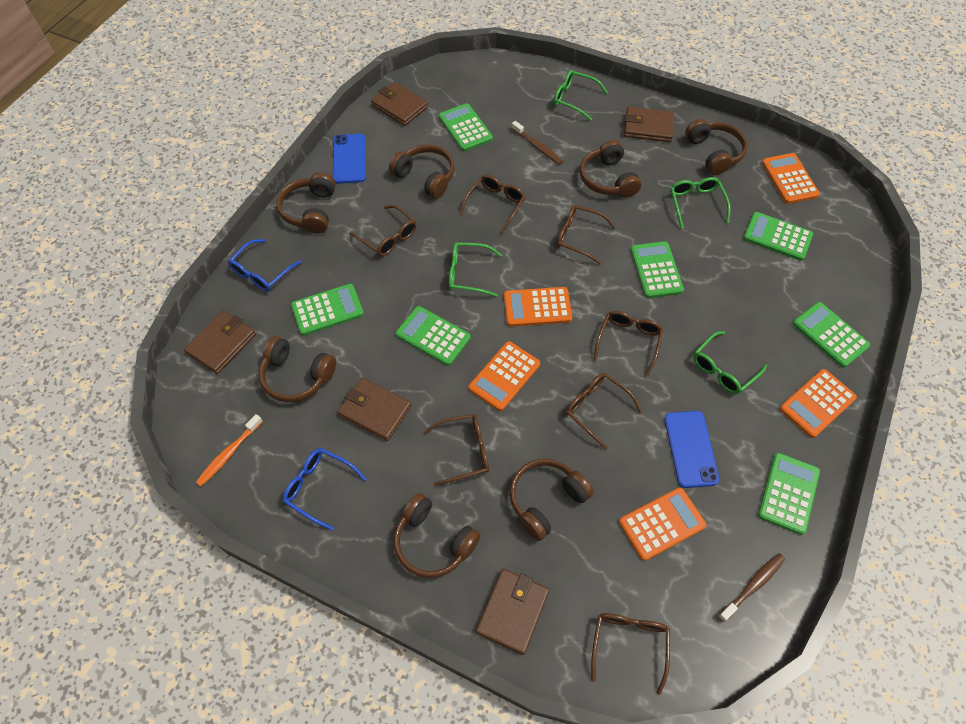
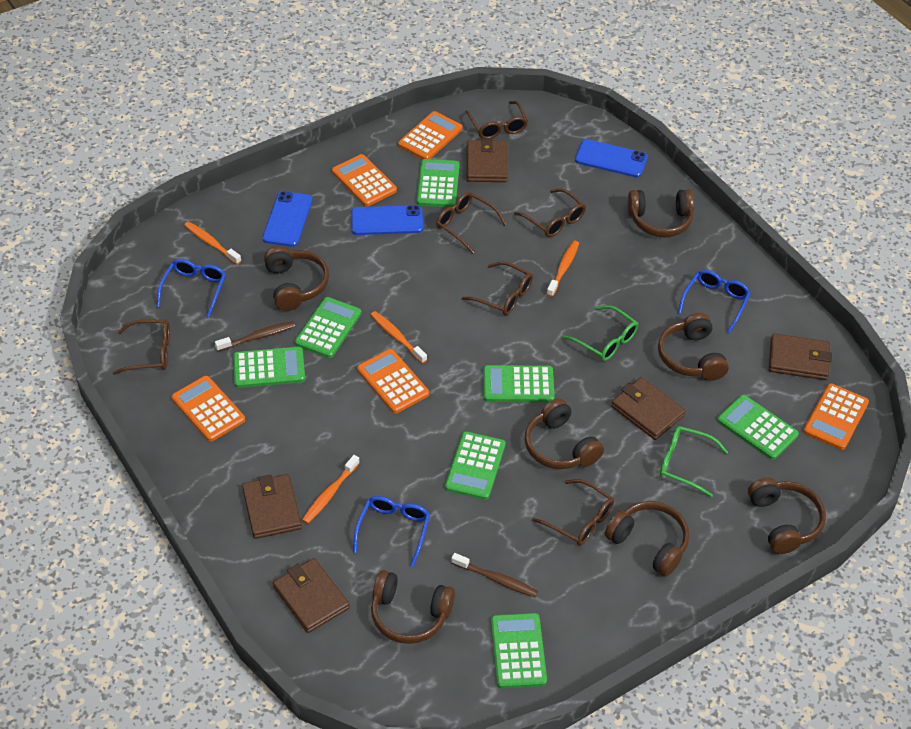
blue glasses: [228,239,302,292] [283,448,366,530] = 2 -> [157,259,226,318] [353,496,430,567] [678,270,751,333] = 3
blue phone: [333,134,366,184] [664,411,720,488] = 2 -> [262,191,312,247] [351,205,423,235] [575,139,648,177] = 3
brown glasses: [349,205,416,256] [423,414,489,486] [460,175,525,234] [557,205,616,264] [566,373,642,450] [591,613,670,695] [594,311,664,376] = 7 -> [113,319,170,375] [436,192,507,253] [462,261,533,316] [465,101,528,138] [514,188,586,237] [532,479,614,546] = 6
green glasses: [449,242,502,297] [554,70,608,121] [670,177,731,229] [693,331,767,394] = 4 -> [562,305,638,361] [660,426,728,497] = 2
orange toothbrush: [196,414,263,486] = 1 -> [184,221,241,265] [302,455,360,524] [371,311,427,364] [546,241,579,297] = 4

